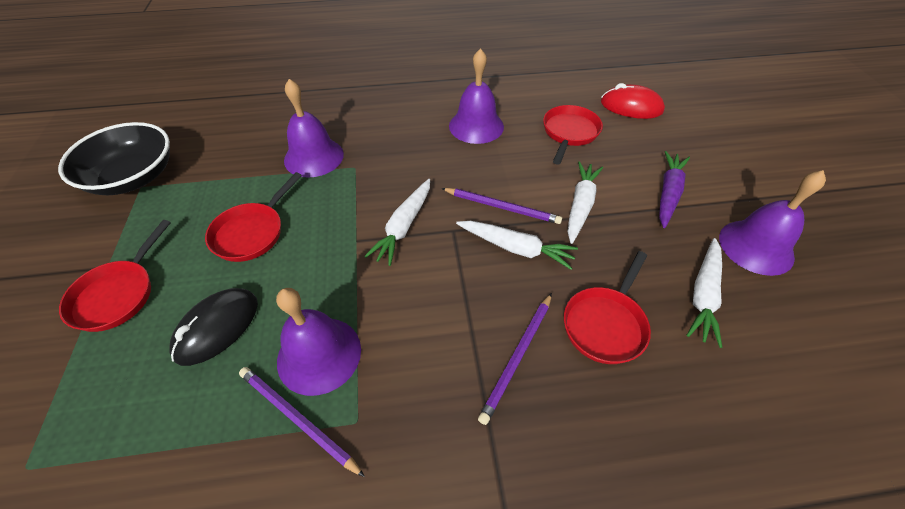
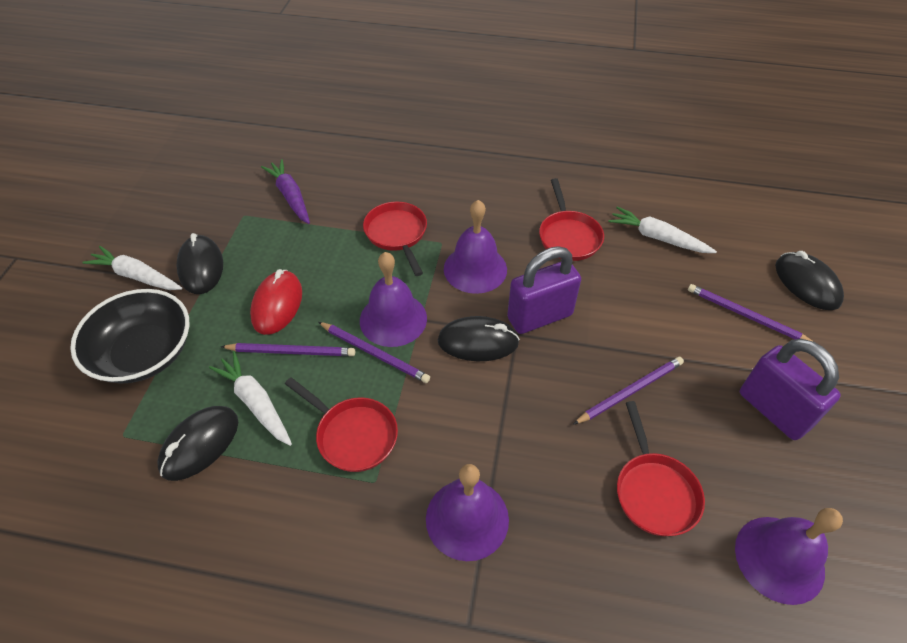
black mouse: [169,288,258,366] = 1 -> [157,406,238,481] [176,233,223,294] [438,316,520,361] [775,251,844,310] = 4
purple padlock: none = 0 -> [507,246,581,334] [740,339,841,440] = 2
purple pencil: [239,367,365,477] [441,188,562,224] [478,293,552,425] = 3 -> [221,343,355,356] [318,322,430,383] [573,357,684,425] [688,284,814,342] = 4
white carrot: [364,179,430,266] [456,221,578,270] [568,161,603,244] [686,238,722,348] = 4 -> [82,246,182,290] [209,351,292,446] [608,207,717,253] = 3

